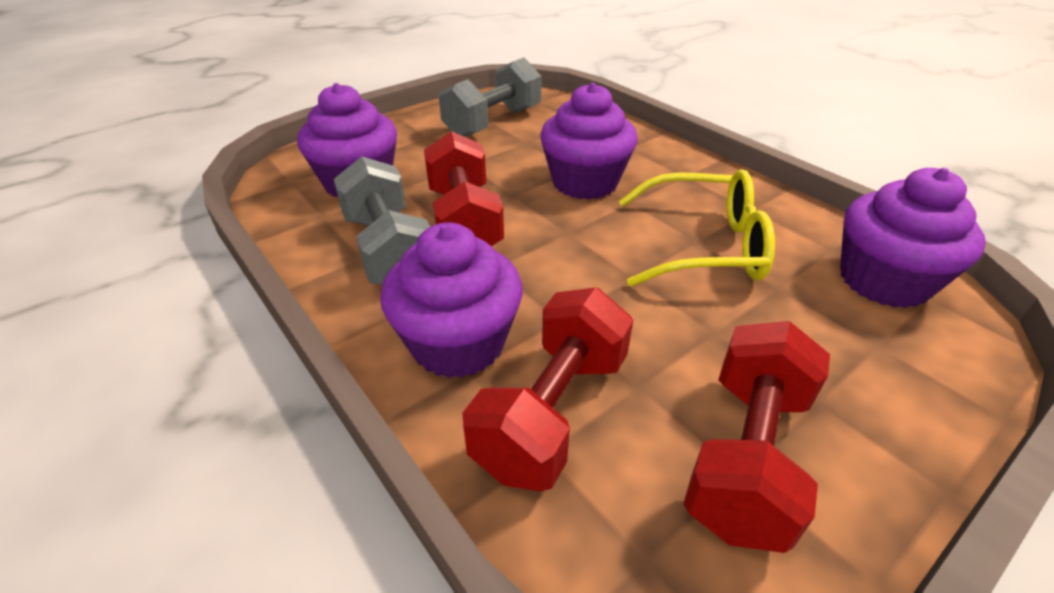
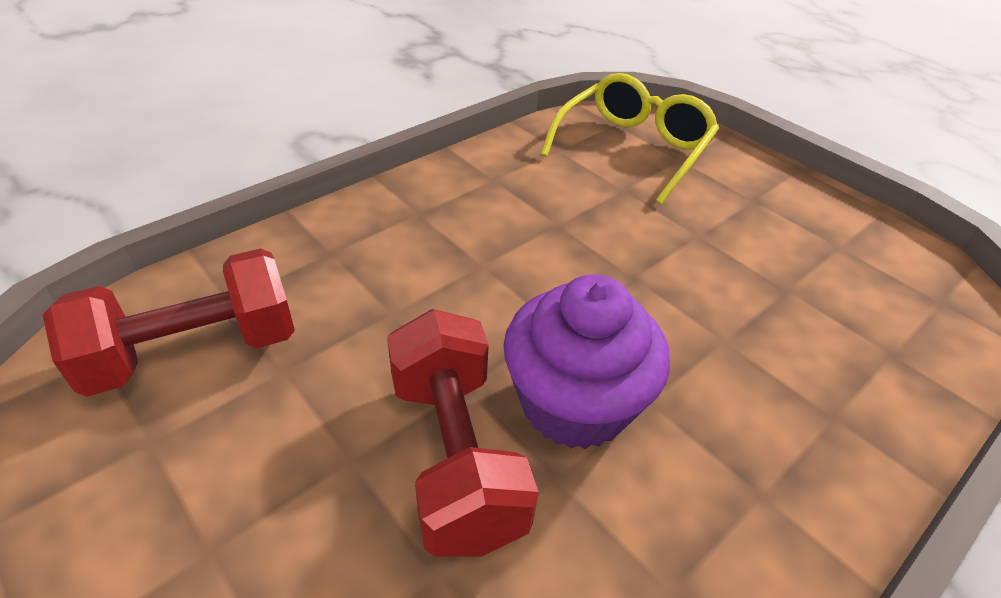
grey dumbbell: [333,156,430,285] [439,57,542,137] = 2 -> none = 0
purple cupcake: [297,83,397,197] [380,222,523,378] [540,83,638,200] [840,168,986,308] = 4 -> [503,274,670,449] = 1
red dumbbell: [424,131,504,246] [462,287,633,491] [683,321,830,553] = 3 -> [43,248,295,397] [387,309,539,557] = 2

